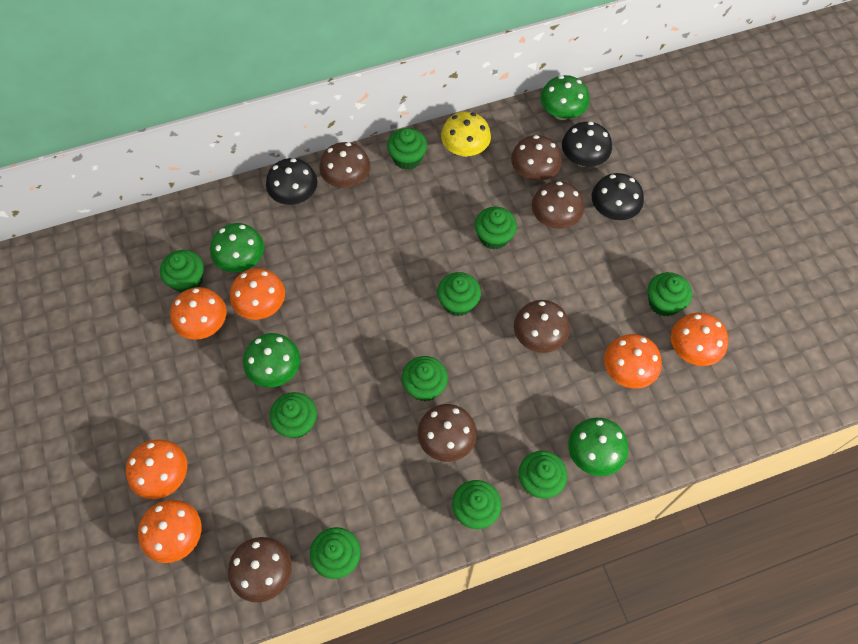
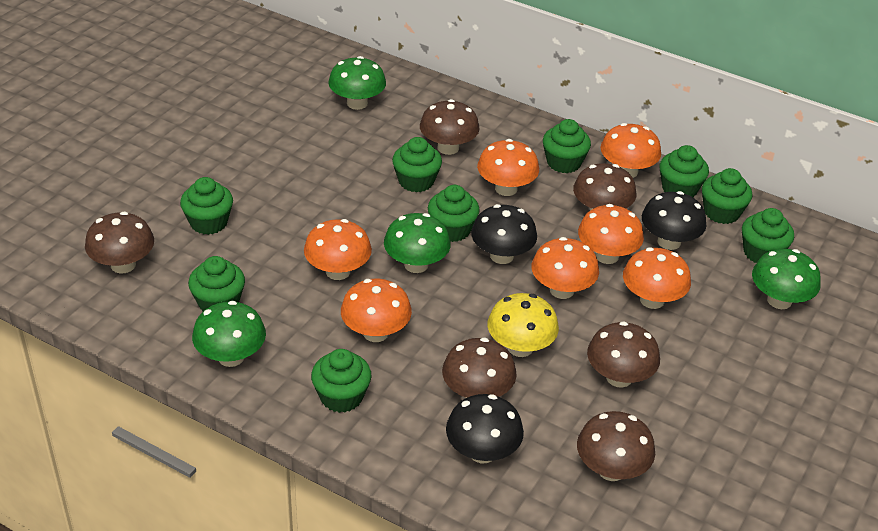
green cupcake: [160,250,204,292] [270,392,317,438] [310,527,361,579] [387,128,427,170] [402,356,448,401] [437,272,481,317] [452,480,501,529] [475,207,517,250] [519,451,567,498] [648,272,692,316] = 10 -> [180,177,233,235] [188,256,245,311] [311,349,372,413] [392,137,442,192] [428,185,480,242] [543,119,591,173] [659,145,709,197] [702,168,752,224] [742,208,794,263] = 9
orange mushroom: [126,439,187,499] [138,500,201,563] [170,287,226,340] [230,268,285,320] [604,334,662,389] [671,313,728,366] = 6 -> [304,219,372,280] [341,279,412,342] [477,139,539,196] [531,237,599,299] [578,204,644,264] [601,123,661,178] [623,247,691,309] = 7

